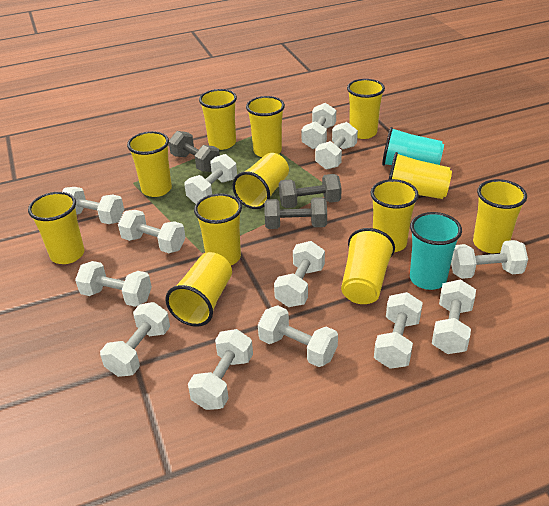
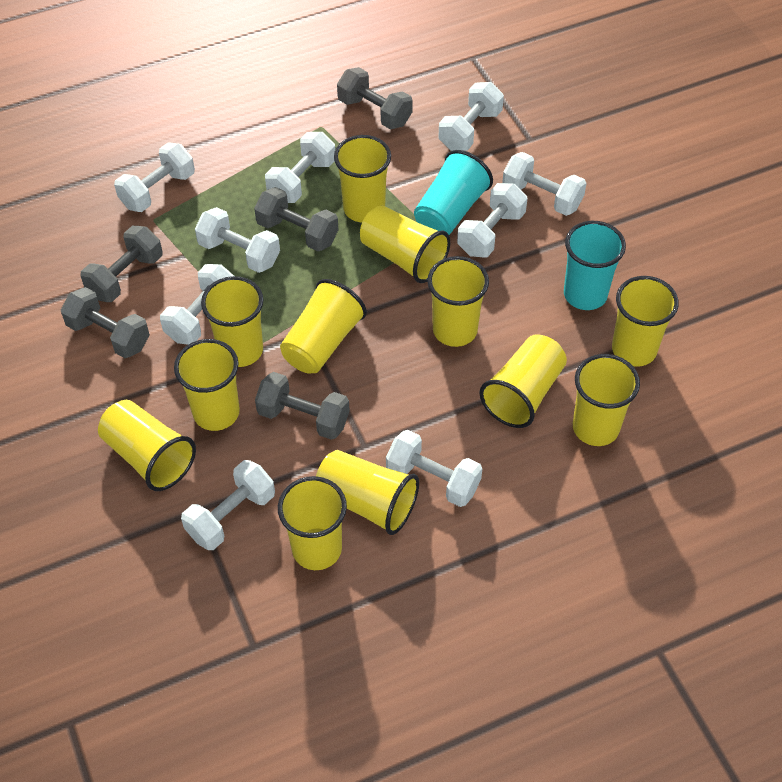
grey dumbbell: [169,131,220,172] [264,197,327,229] [279,174,342,208] = 3 -> [61,287,150,358] [80,226,163,302] [254,187,338,251] [255,372,350,440] [337,67,413,130] = 5
white dumbbell: [62,187,124,224] [75,261,152,307] [100,302,170,377] [118,210,186,253] [184,154,237,204] [188,329,253,410] [258,305,338,367] [274,241,325,307] [302,103,336,149] [315,122,358,170] [374,292,423,369] [432,279,476,354] [451,240,528,279] = 13 -> [114,142,195,212] [160,264,234,345] [181,460,275,550] [195,207,280,273] [265,132,335,203] [386,430,482,507] [438,82,504,151] [457,183,528,257] [502,152,587,216] = 9

